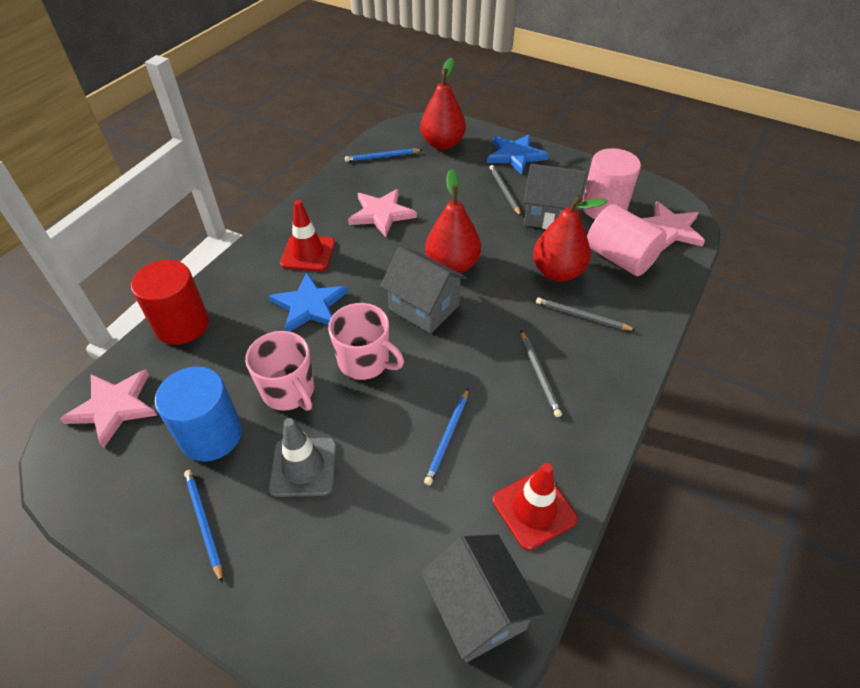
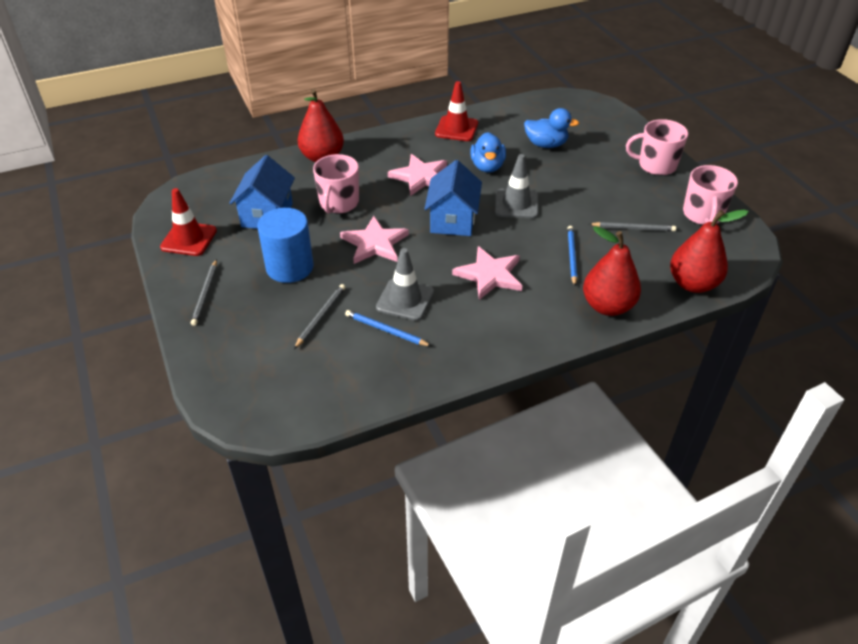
blue duck: none = 0 -> [470,132,506,173] [524,108,579,148] = 2
blue house: none = 0 -> [229,155,295,229] [424,160,482,236] = 2
blue pencil: [184,470,223,583] [345,148,422,162] [424,389,468,485] = 3 -> [345,310,431,346] [568,226,577,286] = 2
blue star: [269,273,348,332] [487,134,549,175] = 2 -> none = 0
grey house: [380,246,467,334] [421,534,544,662] [524,164,586,229] = 3 -> none = 0
grey traffic cone: [268,418,337,497] = 1 -> [376,248,434,321] [495,154,539,218] = 2
pink cylinder: [582,148,641,219] [587,204,667,276] = 2 -> none = 0
pink mug: [245,331,314,411] [328,303,404,380] = 2 -> [313,154,359,214] [626,119,688,176] [683,165,738,225] = 3
red cylinder: [131,260,209,345] = 1 -> none = 0

